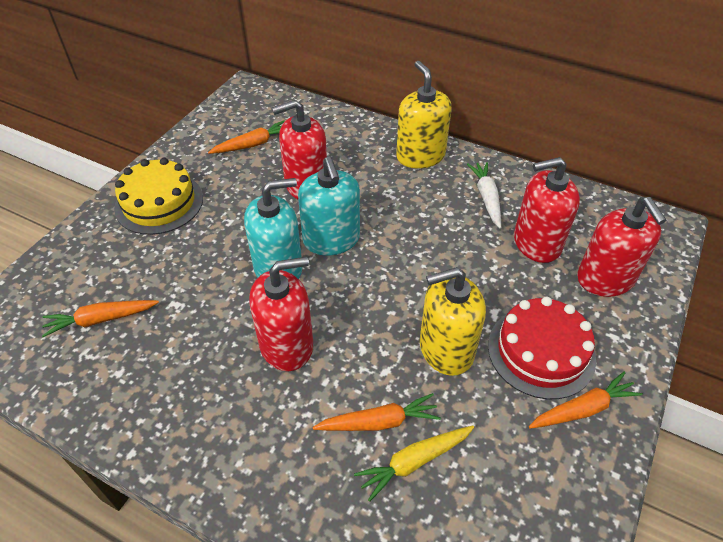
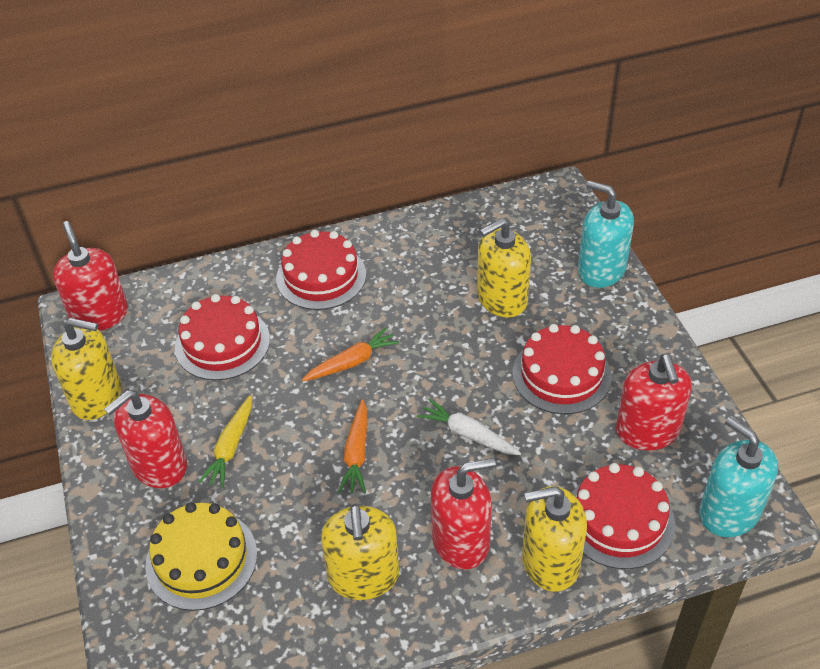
orange carrot: [42,300,159,337] [208,120,285,154] [313,393,441,431] [529,372,643,429] = 4 -> [302,327,400,381] [338,399,367,494] = 2
red cake: [488,296,596,399] = 1 -> [175,294,270,380] [276,230,366,310] [512,324,612,414] [572,463,675,569] = 4
yellow soap dispenser: [396,61,452,169] [420,267,486,376] = 2 -> [51,318,121,420] [321,504,399,600] [477,218,531,317] [522,486,587,592] = 4

